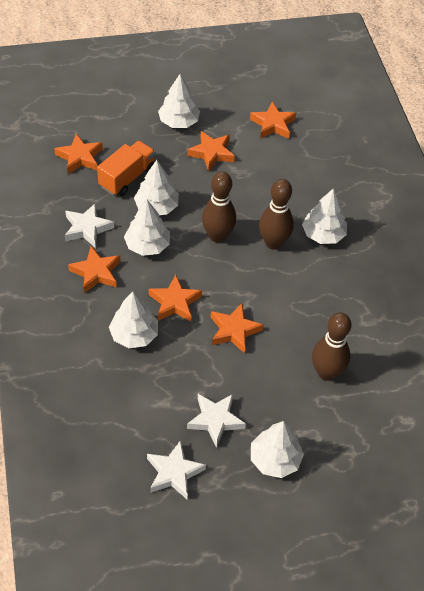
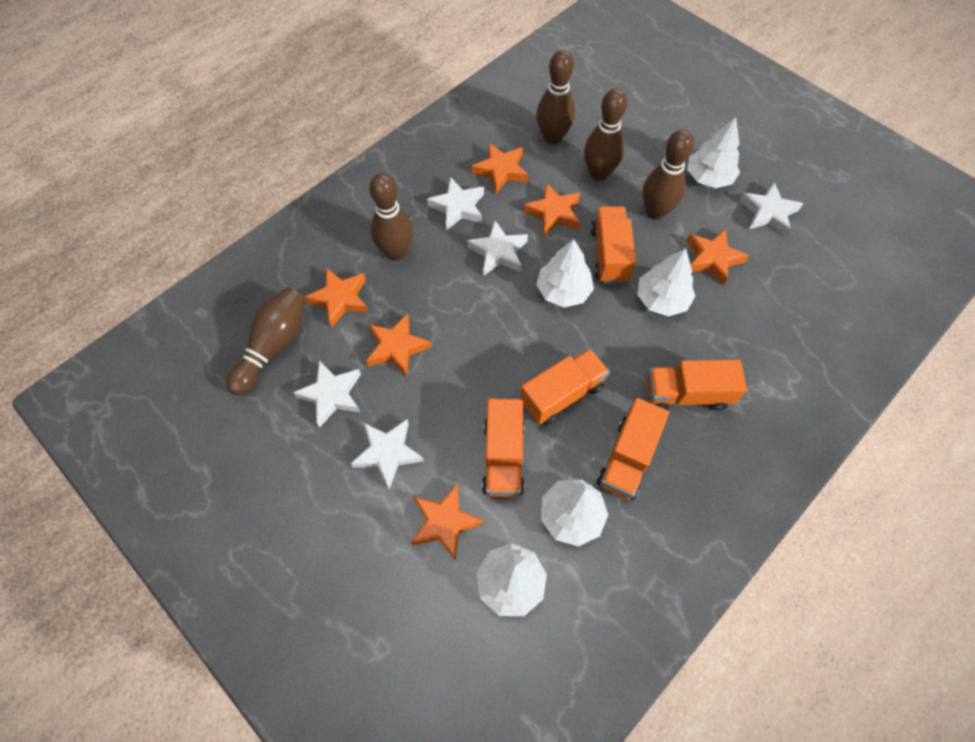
brown bowling pin: [202,171,236,243] [259,179,294,250] [312,312,351,381] = 3 -> [226,287,306,396] [369,173,414,261] [536,50,575,145] [584,88,627,181] [643,129,694,220] = 5
orange truck: [97,141,156,196] = 1 -> [482,398,525,497] [520,349,610,425] [591,206,636,283] [597,398,669,500] [646,360,747,411] = 5
white star: [65,203,114,248] [147,440,206,499] [187,394,246,448] = 3 -> [293,360,361,427] [350,419,424,489] [427,177,484,231] [467,220,528,276] [739,182,803,236] = 5
white tree: [109,291,158,348] [124,200,170,256] [134,160,179,215] [158,74,200,128] [251,421,304,478] [302,189,347,244] = 6 -> [476,543,547,616] [536,239,594,308] [541,479,608,546] [637,248,695,317] [687,117,740,188] = 5

